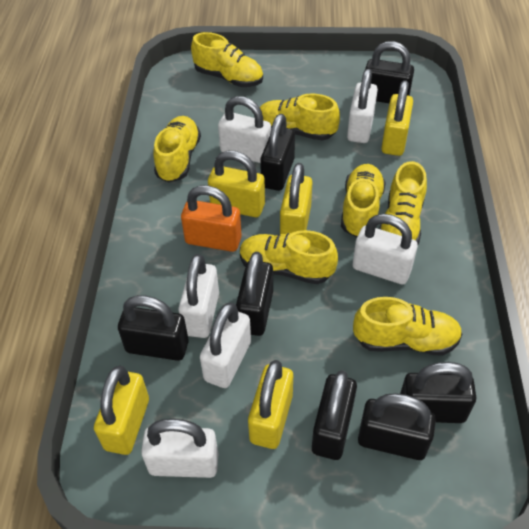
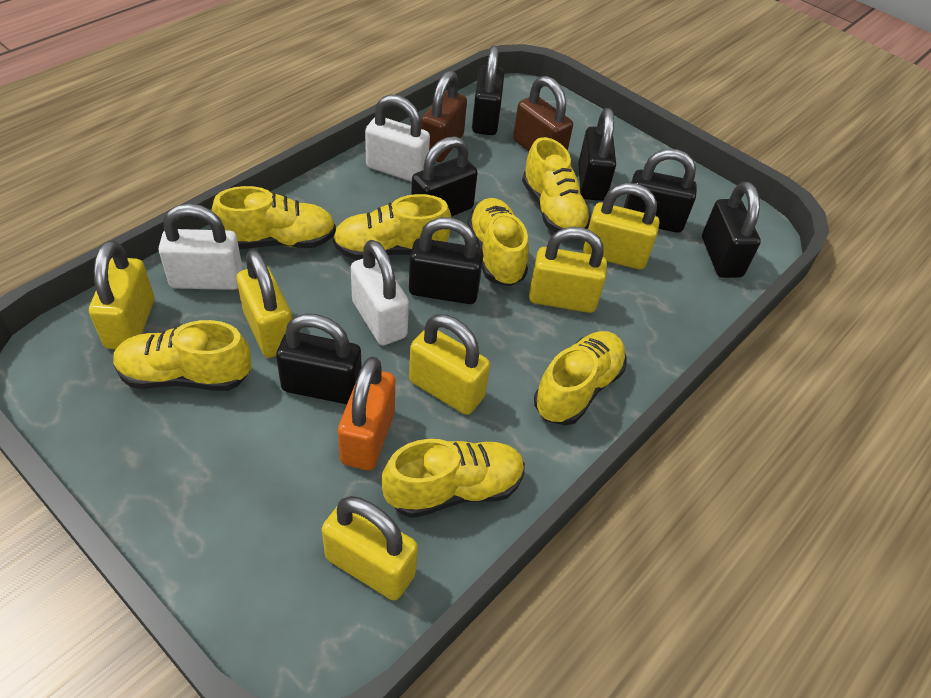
brown padlock: none = 0 -> [421,70,467,162] [513,76,573,151] = 2
white padlock: [141,419,219,478] [178,254,219,338] [200,302,251,388] [218,96,271,163] [347,69,378,143] [353,214,418,284] = 6 -> [159,203,243,290] [351,240,409,345] [365,95,430,182] = 3
yellow padlock: [94,366,149,455] [208,151,265,217] [248,360,293,449] [280,163,313,234] [381,80,413,156] = 5 -> [89,240,154,349] [236,250,292,358] [322,496,418,601] [409,314,490,415] [529,227,607,313] [583,183,659,270] = 6

